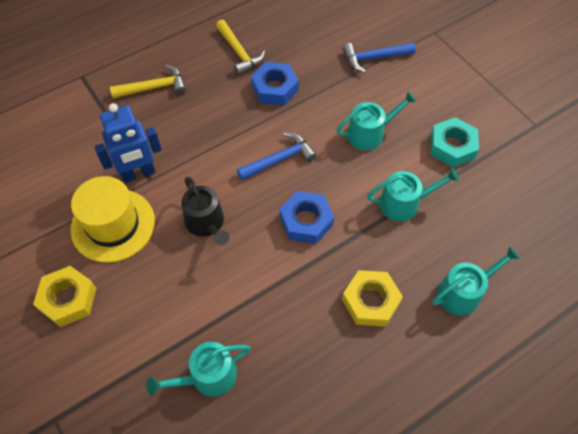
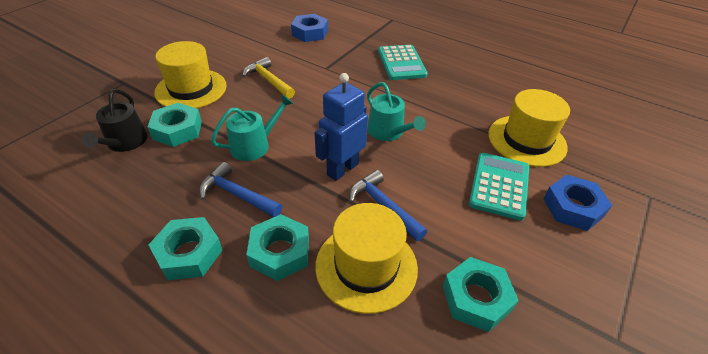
turquoise calculator: none = 0 -> [378,45,428,80] [469,153,529,221] = 2
turquoise nut: [430,117,479,167] = 1 -> [148,103,202,147] [149,217,223,280] [247,214,309,281] [443,257,519,332] = 4
turquoise watering can: [146,342,251,397] [337,91,417,150] [367,168,459,221] [433,246,520,316] = 4 -> [211,94,293,161] [367,82,426,141] = 2
yellow hammer: [110,64,186,98] [216,20,265,75] = 2 -> [242,57,295,99] = 1
yellow hat: [71,176,155,263] = 1 -> [154,41,227,108] [315,203,418,314] [488,89,570,167] = 3
yellow nut: [33,266,97,327] [342,270,403,327] = 2 -> none = 0

